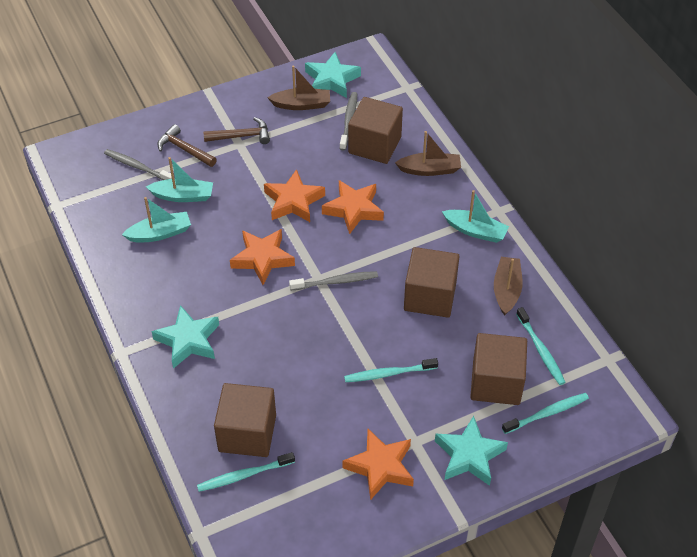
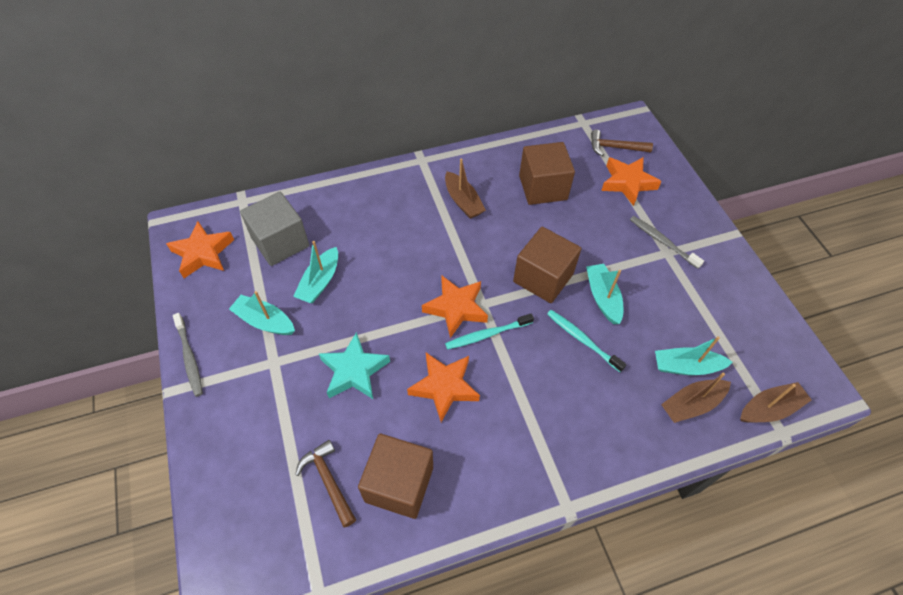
brown cube: [214,383,276,457] [348,97,403,164] [404,247,460,318] [470,333,527,405] = 4 -> [358,434,433,519] [513,227,581,303] [519,142,575,205] = 3
grey cube: none = 0 -> [240,192,309,266] = 1
grey toothbrush: [104,149,172,180] [289,271,378,290] [340,92,357,150] = 3 -> [173,313,203,397] [630,216,704,269] = 2
turquoise boat: [122,197,191,243] [146,157,213,202] [442,190,509,243] = 3 -> [229,291,295,335] [293,241,338,303] [586,264,623,324] [655,336,733,375] = 4
turquoise star: [151,305,219,369] [305,52,361,98] [435,416,508,486] = 3 -> [319,332,390,399] = 1
turquoise toothbrush: [197,452,295,492] [344,358,438,382] [502,393,589,434] [516,307,566,385] = 4 -> [445,313,534,350] [547,310,626,372] = 2

